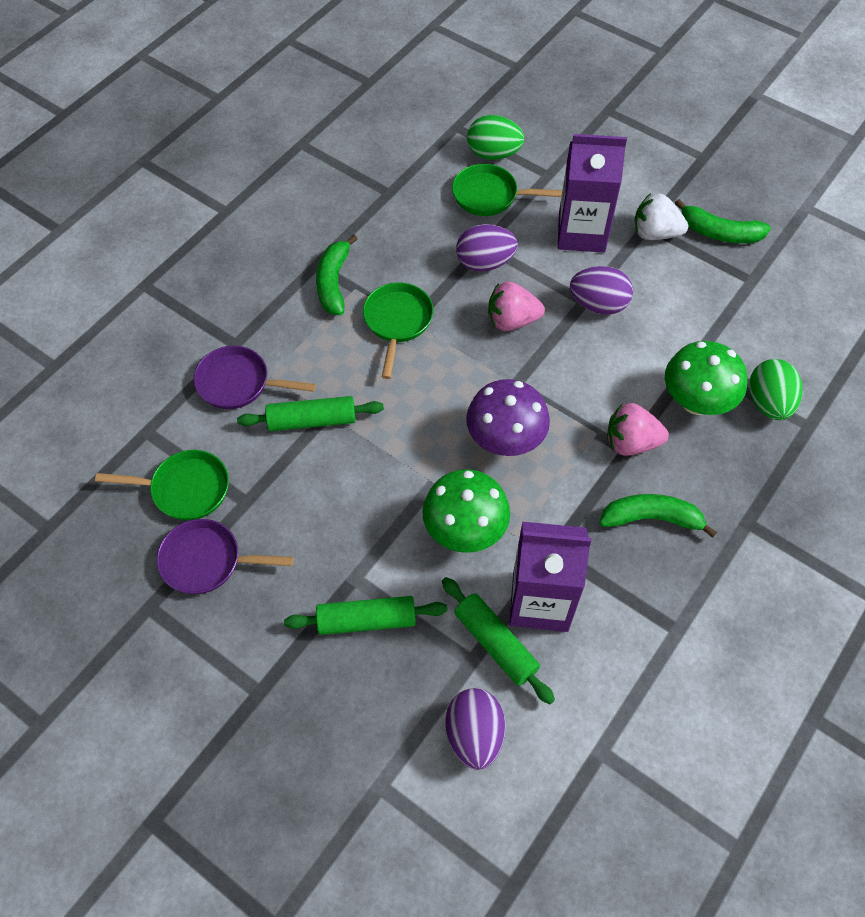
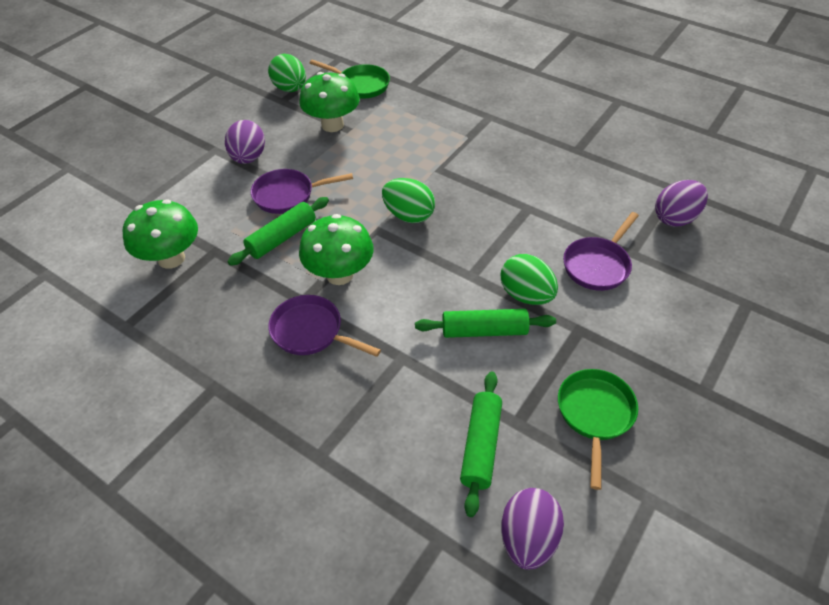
green banana: [316,235,358,315] [599,494,717,538] [675,199,771,243] = 3 -> none = 0
green egg: [467,115,524,160] [749,359,802,420] = 2 -> [268,54,306,92] [382,178,435,223] [501,254,558,305] = 3
green mushroom: [422,469,510,553] [665,341,747,415] = 2 -> [123,200,198,269] [299,72,360,132] [299,214,374,285] = 3
green pan: [95,450,229,520] [363,282,433,379] [452,164,562,216] = 3 -> [310,59,390,98] [558,369,638,490] = 2
pink strawberry: [488,281,545,331] [607,403,669,456] = 2 -> none = 0
purple carton: [509,521,591,632] [558,134,627,252] = 2 -> none = 0
purple mushroom: [466,379,550,456] = 1 -> none = 0
purple pan: [157,519,294,594] [194,346,316,409] = 2 -> [251,169,353,214] [268,295,381,357] [563,212,639,291] = 3
white strawberry: [634,193,688,240] = 1 -> none = 0

